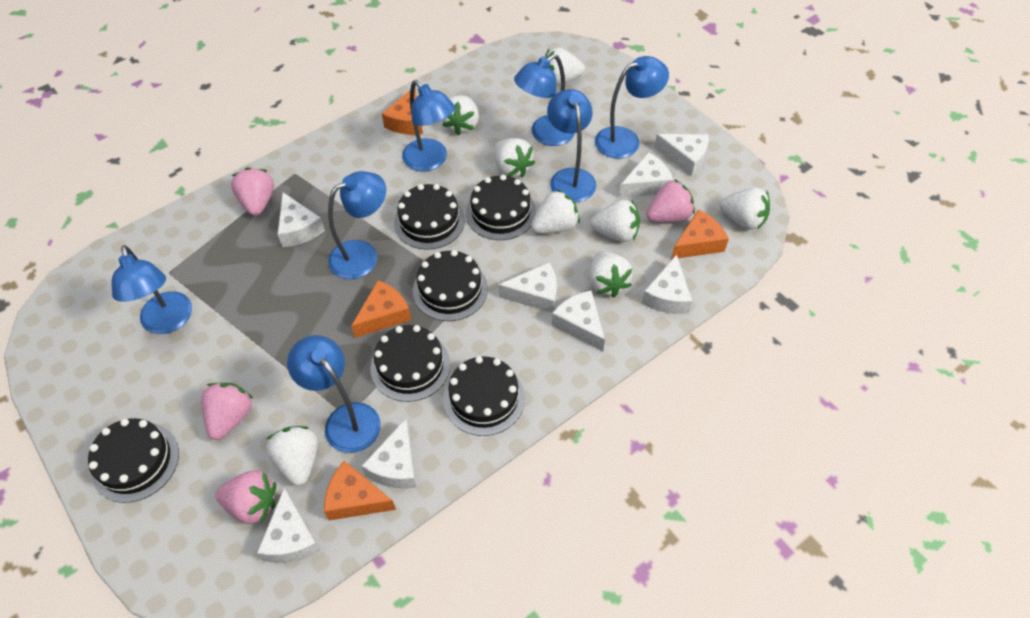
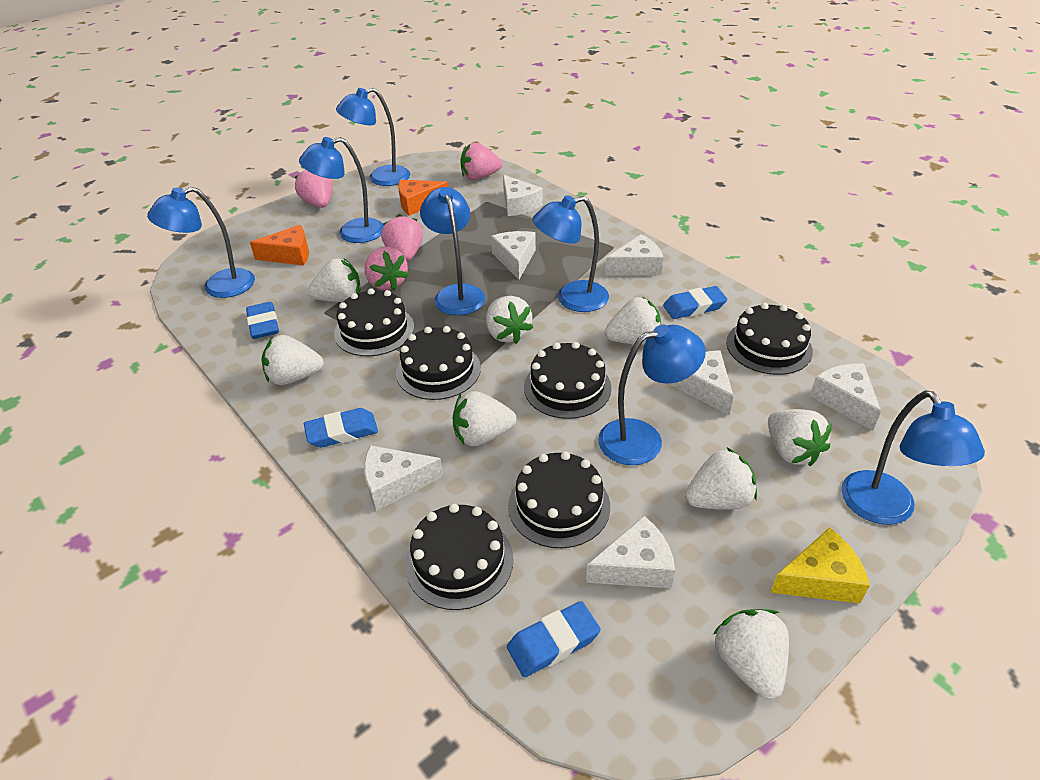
blue eraser: none = 0 -> [246,302,279,339] [304,408,378,448] [507,601,601,677] [663,286,727,319] = 4
orange cheese: [324,461,396,520] [351,280,411,338] [382,89,423,135] [671,209,729,259] = 4 -> [250,225,309,265] [398,180,448,216] = 2
white cheese: [257,488,320,563] [278,193,325,247] [362,419,417,489] [498,262,557,313] [552,290,605,351] [619,152,674,198] [642,254,692,314] [654,134,709,177] = 8 -> [364,445,443,511] [491,231,536,279] [503,175,543,216] [586,516,675,588] [605,234,663,275] [671,350,734,415] [810,363,881,431] = 7
yellow cheese: none = 0 -> [770,527,870,604] = 1

